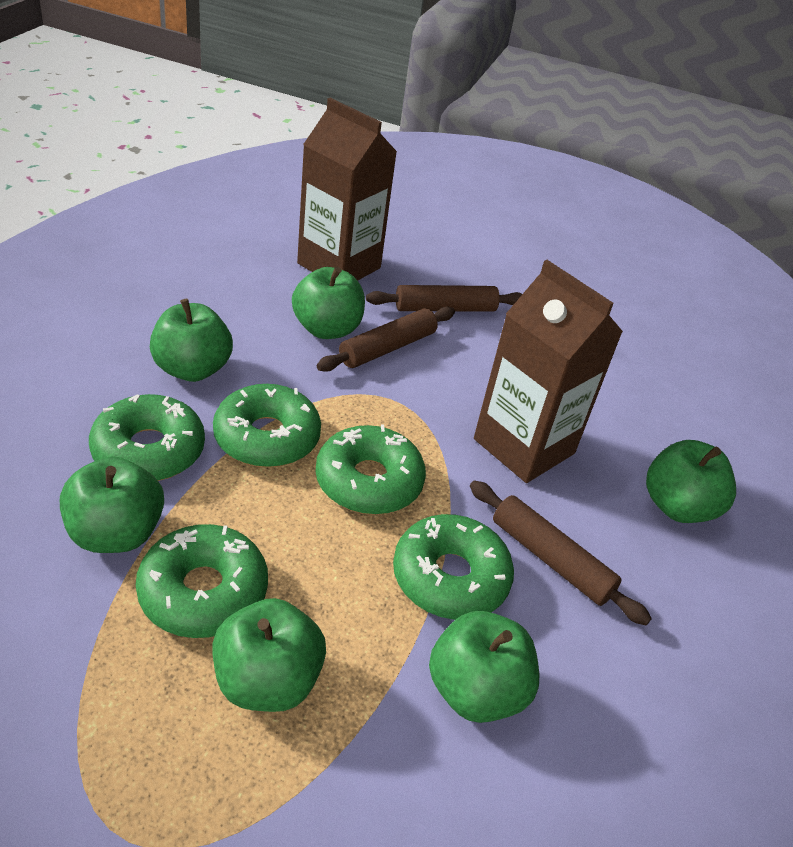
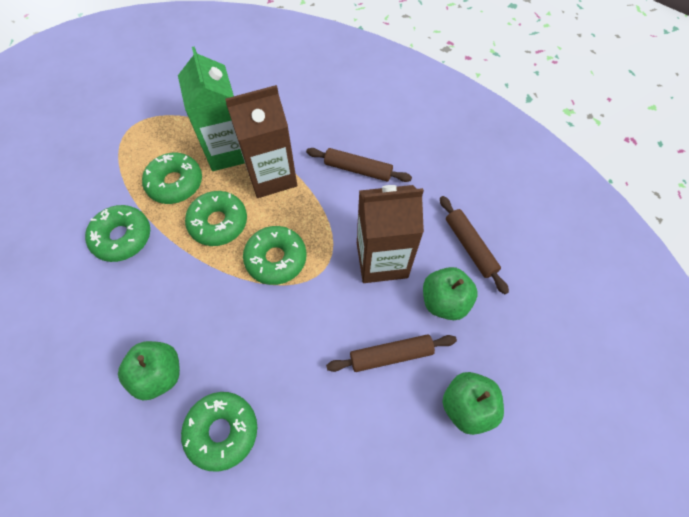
green apple: [60,456,164,553] [150,299,233,382] [212,598,326,712] [292,266,365,339] [429,611,539,723] [646,440,736,523] = 6 -> [118,341,180,400] [423,267,478,320] [443,372,504,435] = 3
green carton: none = 0 -> [178,46,245,171] = 1

